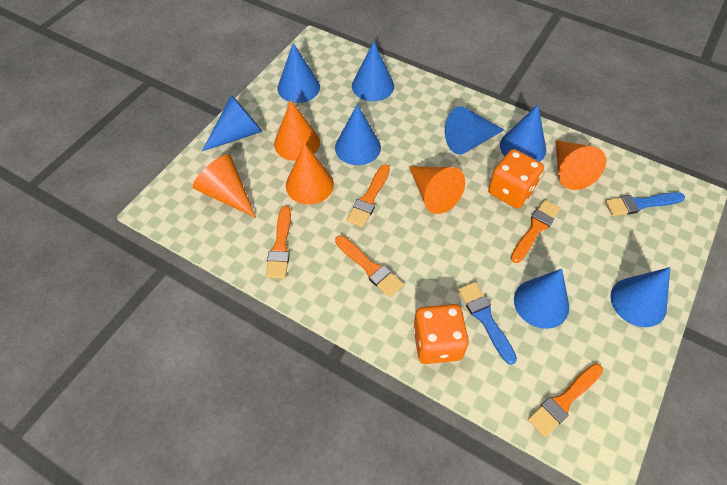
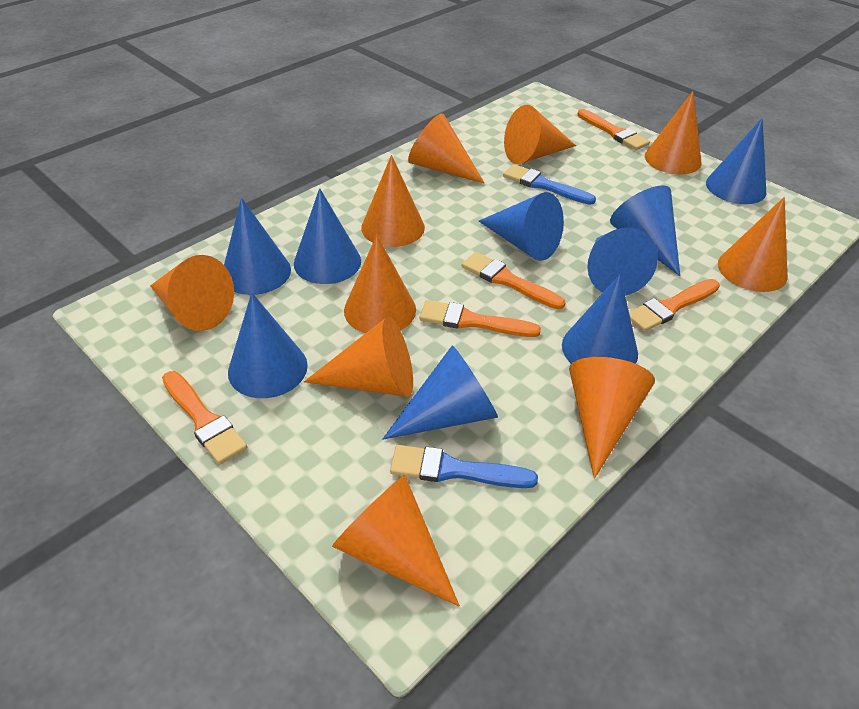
blue cone: [202,95,262,151] [277,43,320,103] [335,104,381,165] [352,41,394,101] [445,106,504,155] [500,105,546,162] [514,269,569,329] [610,267,670,327] = 8 -> [224,198,291,295] [228,293,308,398] [294,188,361,284] [383,345,498,440] [479,192,564,261] [562,274,638,364] [587,228,658,296] [610,185,680,276] [706,118,766,204] = 9
orange cone: [193,154,256,218] [274,100,320,161] [286,143,334,204] [409,166,465,214] [556,140,606,190] = 5 -> [150,255,234,331] [304,317,413,397] [332,475,460,606] [344,235,416,333] [361,155,425,247] [408,113,485,184] [504,105,576,164] [569,357,655,479] [645,91,701,175] [718,197,787,292] = 10
orange dice: [413,304,469,364] [488,149,544,209] = 2 -> none = 0

